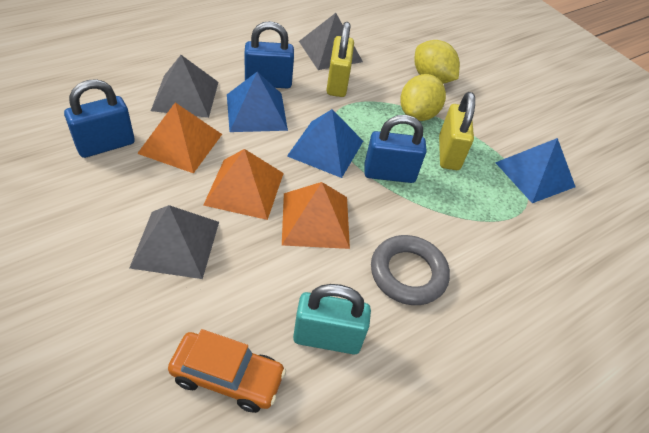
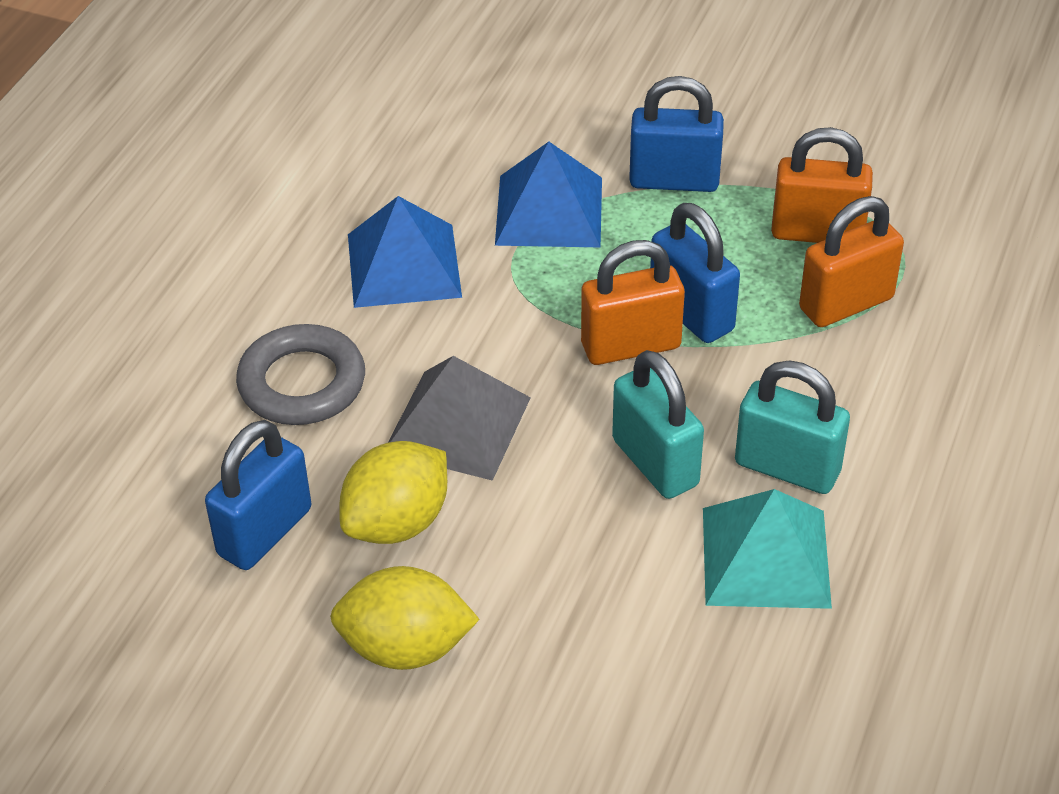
blue pyramid: [227,72,288,132] [287,109,363,178] [495,138,575,203] = 3 -> [348,196,462,308] [495,142,602,248] = 2
grey pyramid: [130,205,219,279] [151,55,218,118] [299,13,363,70] = 3 -> [388,356,531,481] = 1
orange car: [168,329,286,413] = 1 -> none = 0
orange padlock: none = 0 -> [581,240,685,365] [771,127,873,243] [799,196,904,327] = 3
orange pyramid: [137,102,222,173] [203,149,284,220] [282,182,350,249] = 3 -> none = 0
turquoise padlock: [293,284,371,354] = 1 -> [612,350,704,499] [735,360,850,494] = 2
turquoise pyramid: none = 0 -> [703,489,832,609] = 1
yellow padlock: [326,22,354,97] [439,92,475,170] = 2 -> none = 0

